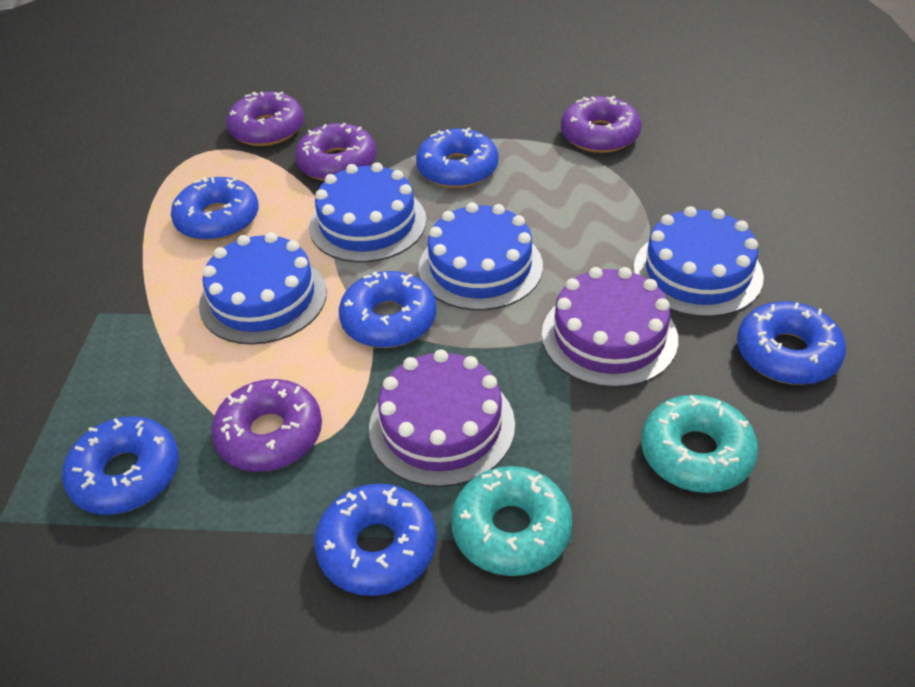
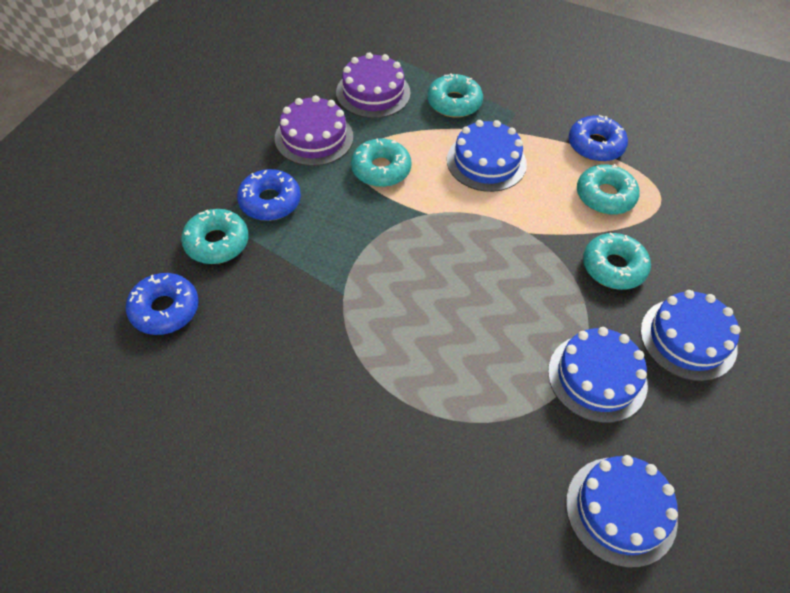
blue donut: [62,416,179,515] [171,177,259,241] [314,484,437,596] [339,271,437,348] [416,128,498,188] [737,301,846,385] = 6 -> [125,273,199,335] [237,169,301,221] [568,115,628,162] = 3
purple donut: [211,379,322,472] [226,91,304,146] [295,123,376,181] [561,96,641,153] = 4 -> none = 0
turquoise donut: [451,466,572,576] [641,395,758,493] = 2 -> [181,209,249,264] [351,139,411,187] [427,73,483,118] [577,164,640,215] [583,232,651,290] = 5

